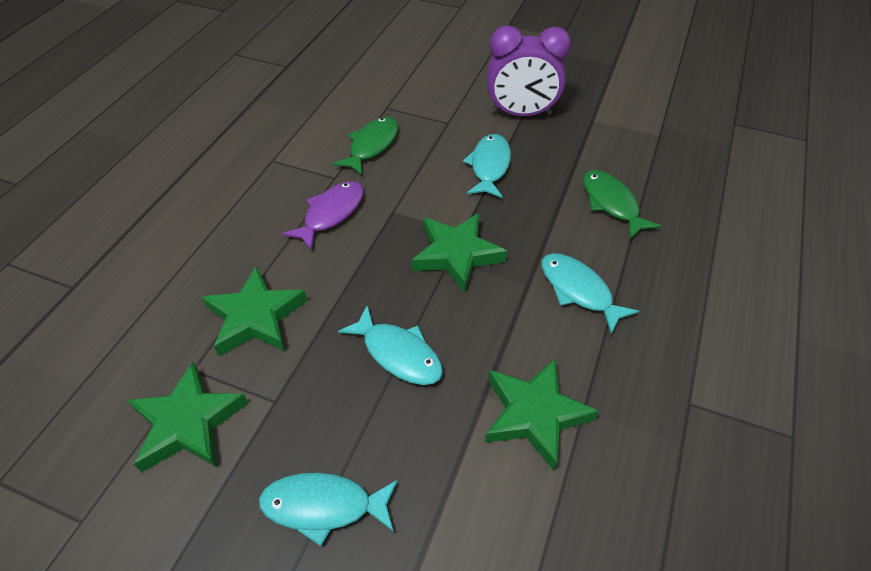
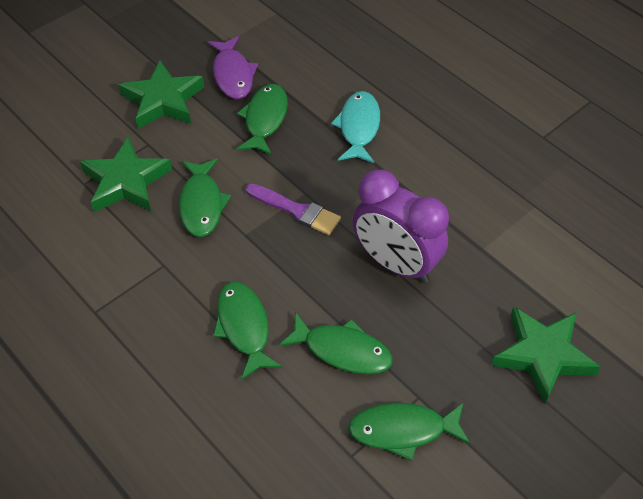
green fish: [333,117,398,175] [583,170,661,239] = 2 -> [179,159,231,237] [213,282,282,380] [237,84,288,155] [279,312,393,374] [348,403,470,461] = 5
green star: [127,362,248,472] [202,266,307,356] [411,213,507,293] [485,358,599,470] = 4 -> [80,137,172,212] [118,60,204,129] [491,306,601,404] = 3
purple brush: none = 0 -> [246,184,341,235] = 1
turquoise fish: [259,473,398,546] [338,306,443,385] [463,134,511,198] [542,253,639,334] = 4 -> [331,91,380,163] = 1

